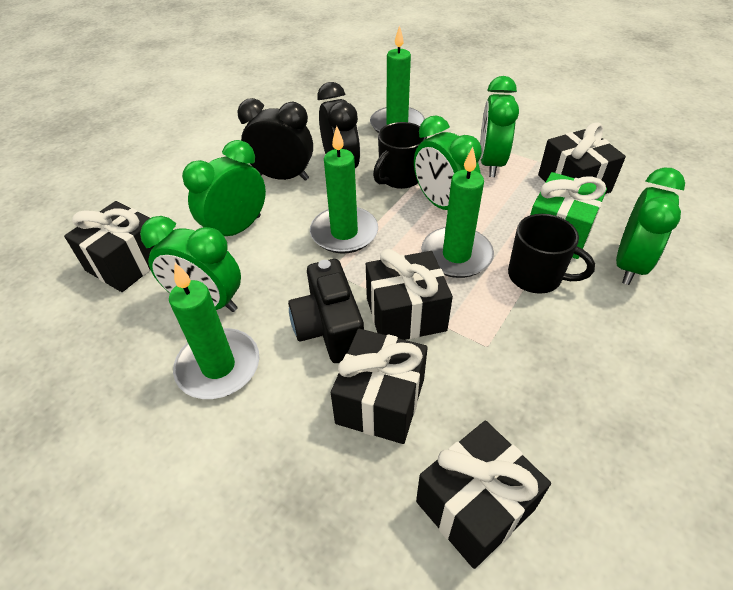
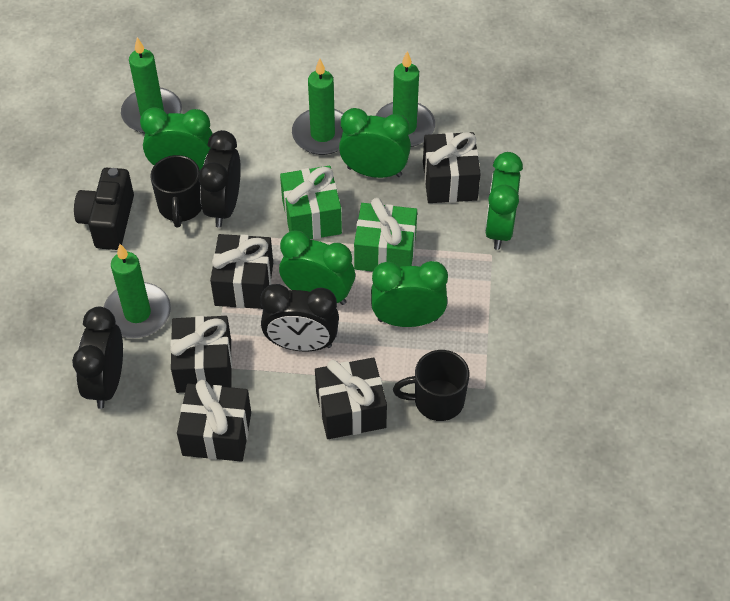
black clock: [237,98,313,181] [317,82,360,168] = 2 -> [72,307,123,409] [199,130,241,228] [260,284,339,352] = 3
green gift: [530,172,607,259] = 1 -> [280,166,342,240] [354,198,417,272] = 2

